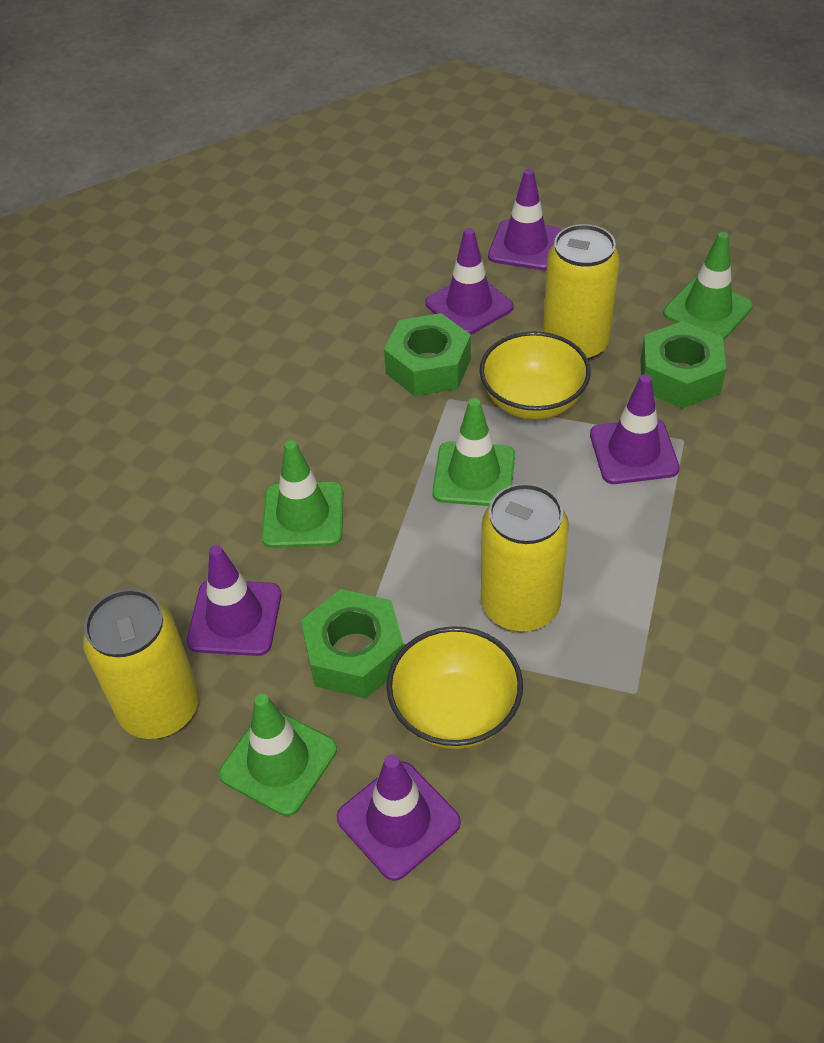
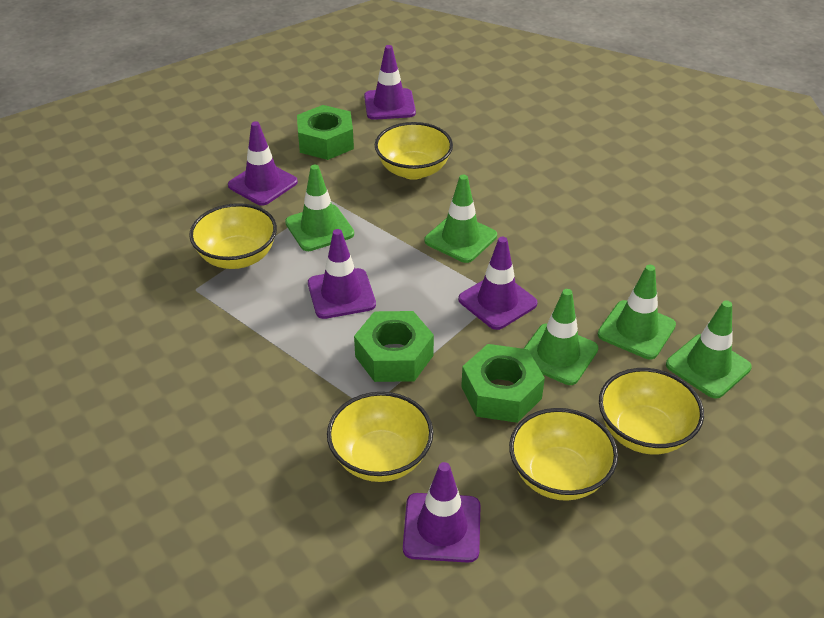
green traffic cone: [219,694,337,816] [262,440,344,548] [432,398,515,506] [663,232,753,340] = 4 -> [285,165,354,251] [424,175,497,263] [523,289,598,385] [598,265,676,359] [666,300,752,399] = 5
yellow bowl: [387,626,523,749] [480,331,591,420] = 2 -> [189,203,277,269] [327,392,433,482] [375,122,453,180] [509,408,618,501] [599,368,704,455] = 5
yellow can: [82,589,199,739] [481,483,569,632] [543,224,620,360] = 3 -> none = 0

